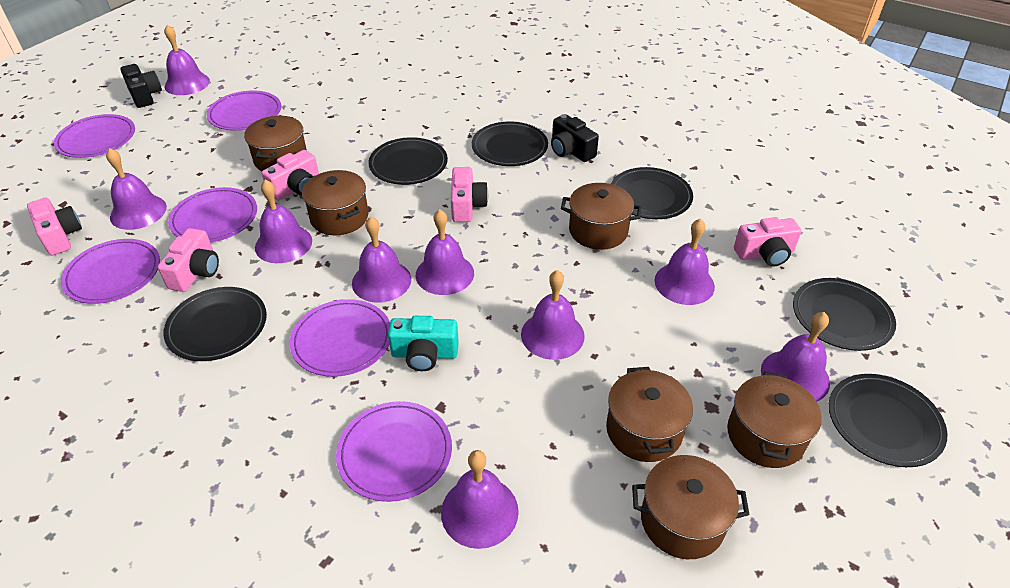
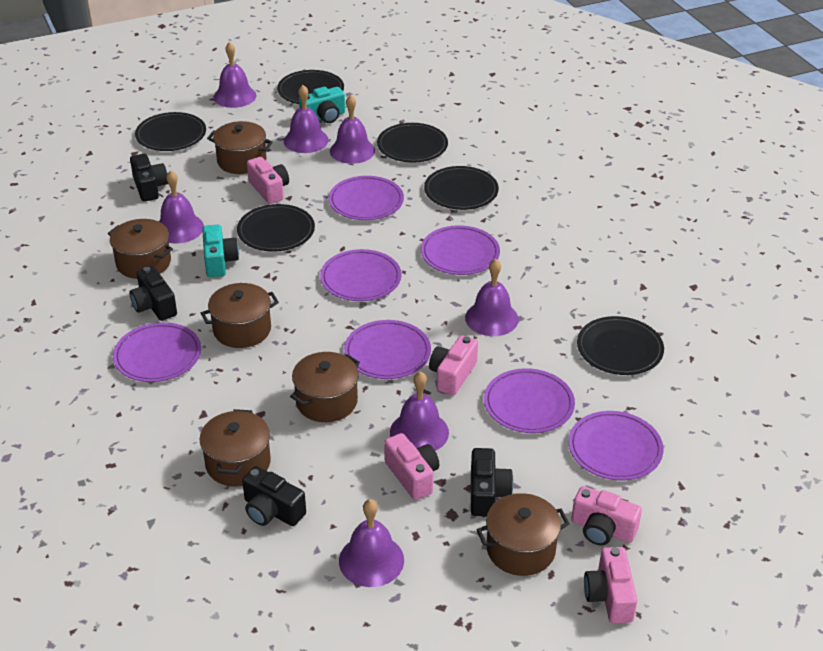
black camera: [120,64,162,108] [551,114,599,162] = 2 -> [129,266,177,321] [130,154,168,202] [242,466,306,526] [471,448,514,516] = 4
purple bell: [106,148,167,230] [164,25,210,95] [255,180,312,263] [352,216,411,303] [416,209,474,295] [441,450,519,549] [521,270,585,360] [654,218,715,305] [761,312,830,401] = 9 -> [159,170,204,243] [213,42,256,108] [284,85,329,153] [330,95,375,164] [339,499,404,587] [390,371,449,451] [465,259,519,336] = 7
purple plate: [54,114,135,158] [61,239,160,304] [168,187,257,242] [207,90,281,131] [290,299,390,377] [336,401,452,502] = 6 -> [113,322,201,382] [320,249,402,301] [329,176,404,220] [344,320,431,379] [421,225,500,275] [484,368,575,433] [568,411,663,480] = 7
turquoise camera: [388,316,459,371] = 1 -> [202,225,239,277] [299,87,345,123] = 2

